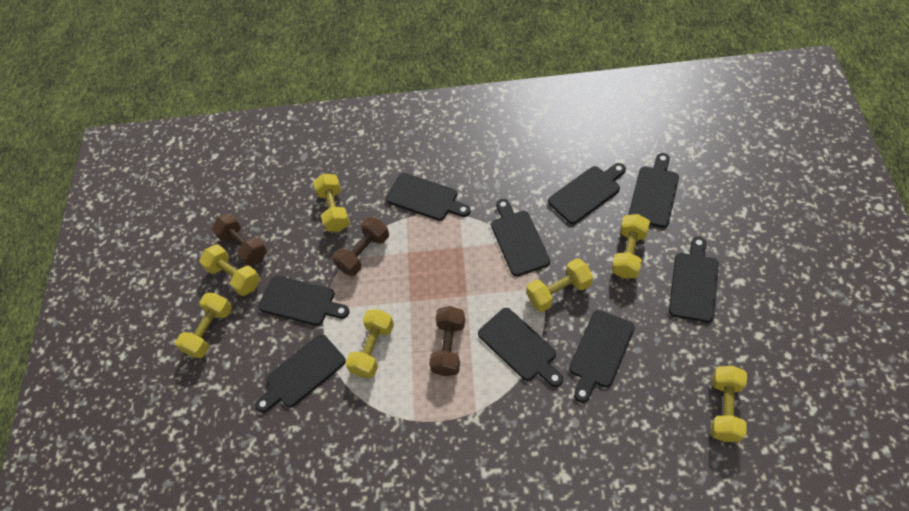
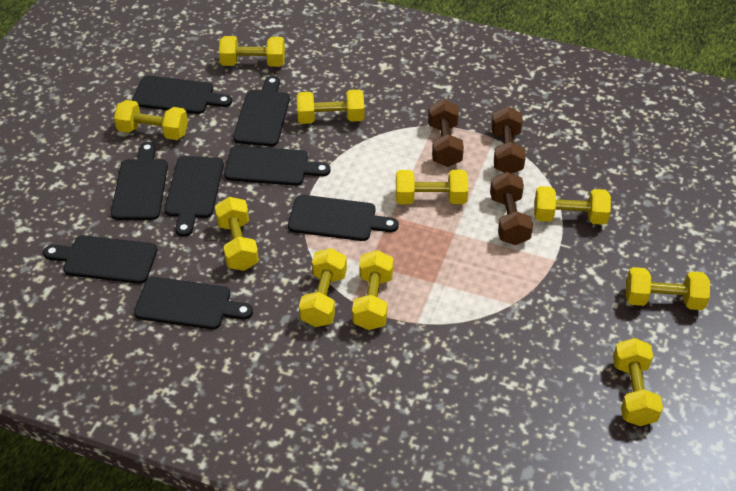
black cutting board: [255,334,346,413] [258,276,350,326] [386,173,471,221] [478,308,563,387] [491,199,550,276] [548,163,626,224] [569,310,635,403] [628,153,679,228] [669,237,719,323] = 9 -> [43,235,157,284] [111,142,168,220] [132,76,232,114] [134,277,253,330] [165,156,224,237] [224,145,331,186] [233,76,290,146] [288,195,399,241] = 8
yellow dumbbell: [175,293,232,358] [199,244,260,296] [313,174,350,232] [345,309,394,378] [527,258,593,312] [611,214,650,279] [711,366,747,442] = 7 -> [114,100,188,140] [215,197,259,271] [219,36,285,67] [297,90,364,124] [299,248,347,327] [352,250,393,330] [396,170,468,204] [534,186,611,225] [613,338,663,426] [626,267,710,310] = 10

